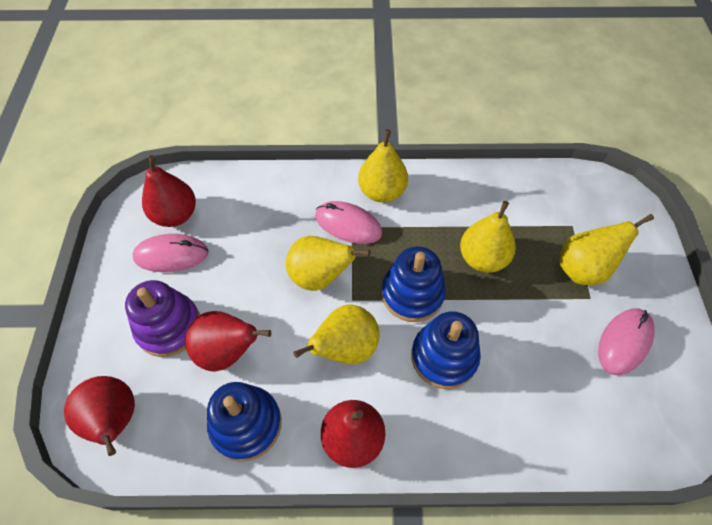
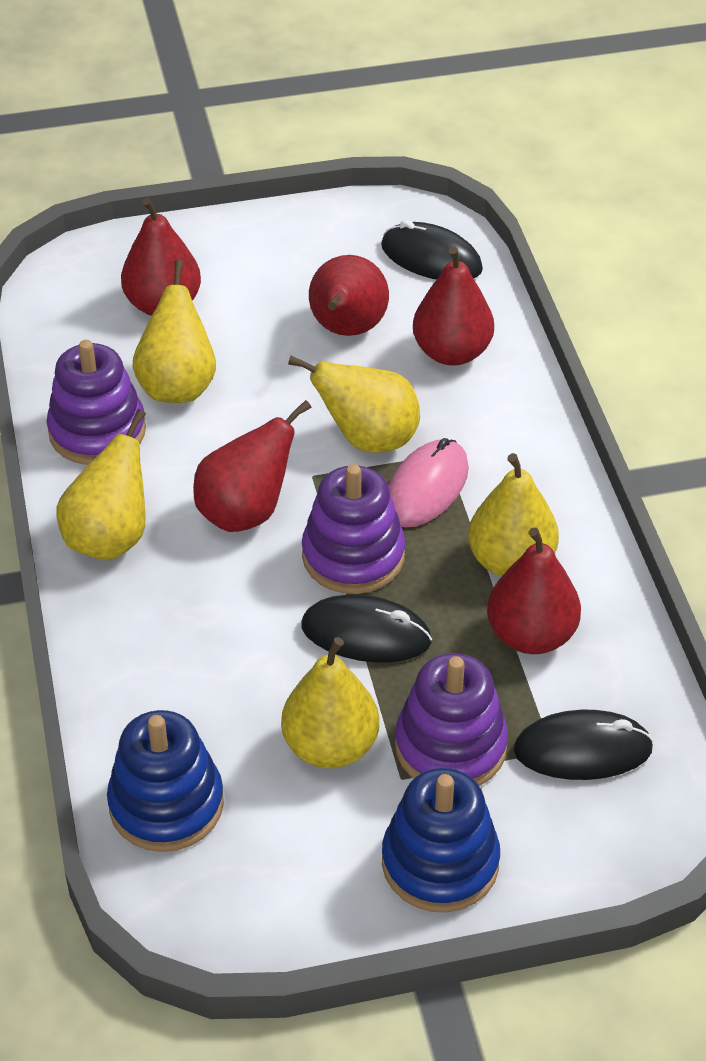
black mouse: none = 0 -> [302,594,432,663] [381,220,483,280] [514,710,654,780] = 3
blue stacking toy: [207,382,282,461] [382,246,446,322] [411,311,481,389] = 3 -> [107,710,224,852] [382,768,500,913] = 2
pink mouse: [132,234,209,272] [315,201,382,244] [598,308,655,375] = 3 -> [388,438,469,527] = 1
purple stacking toy: [125,280,200,357] = 1 -> [47,340,146,465] [302,464,405,594] [395,653,508,786] = 3
red pear: [64,376,135,456] [142,155,196,227] [185,311,271,371] [321,400,385,468] = 4 -> [121,198,201,316] [193,400,311,532] [309,255,389,336] [413,246,494,366] [487,528,581,654] = 5

